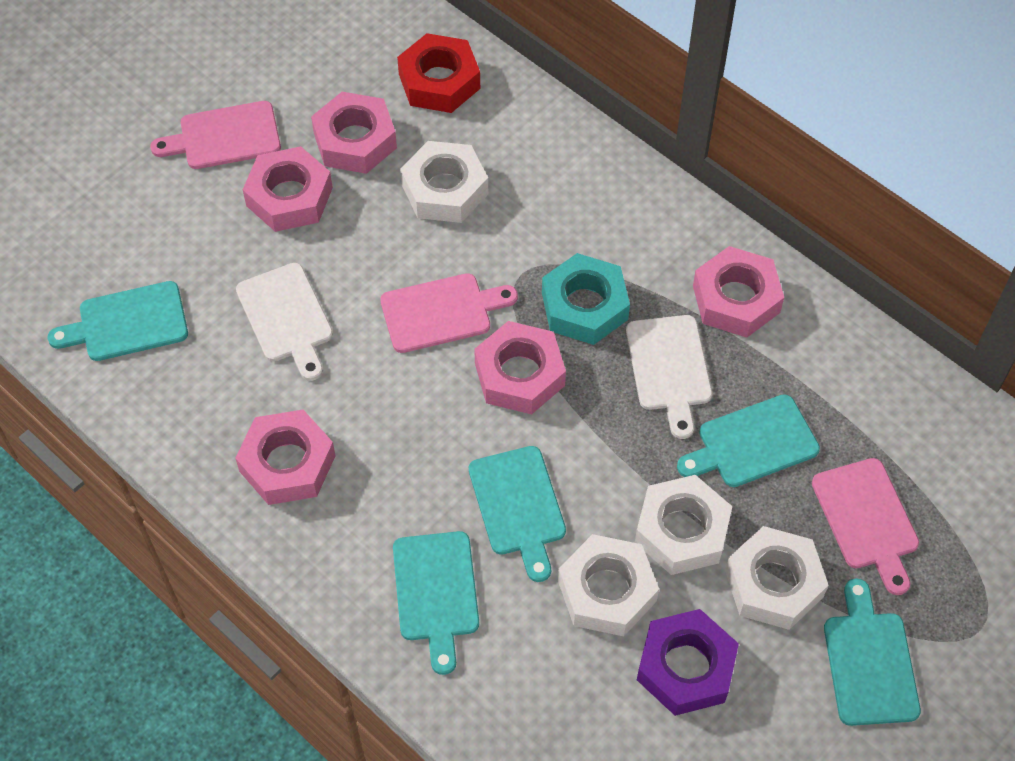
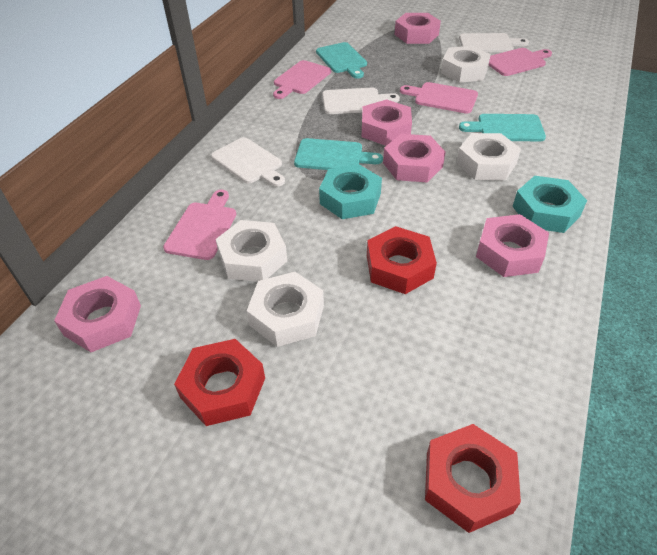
pink cutting board: [150,101,281,169] [380,273,518,353] [812,458,919,595] = 3 -> [163,190,236,260] [273,60,331,99] [400,82,478,114] [489,48,552,76] = 4
purple nut: [637,609,739,716] = 1 -> none = 0
red nut: [397,33,480,113] = 1 -> [174,339,265,426] [367,226,437,294] [425,424,521,533] = 3
turquoise cutting board: [48,281,188,361] [393,531,479,675] [469,446,566,582] [677,394,820,487] [824,579,921,726] = 5 -> [294,138,383,170] [316,42,367,79] [459,114,546,142] = 3
turquoise nut: [542,253,630,345] = 1 -> [319,164,382,219] [512,176,587,233] = 2
white cutting board: [236,263,333,381] [626,315,712,439] = 2 -> [211,137,285,187] [322,88,400,114] [459,33,529,52] = 3

